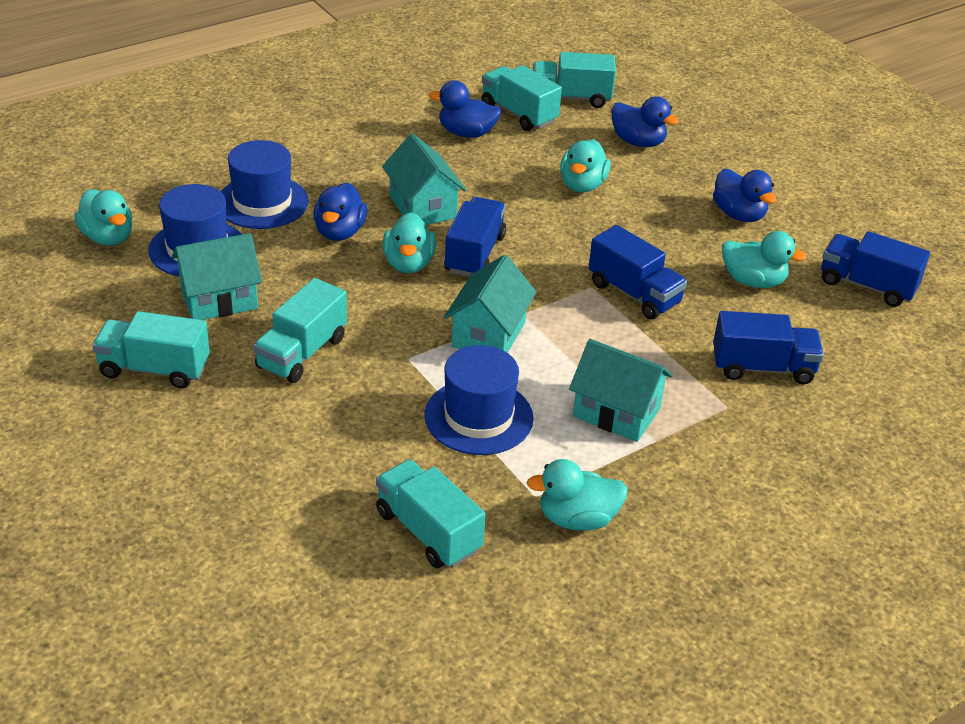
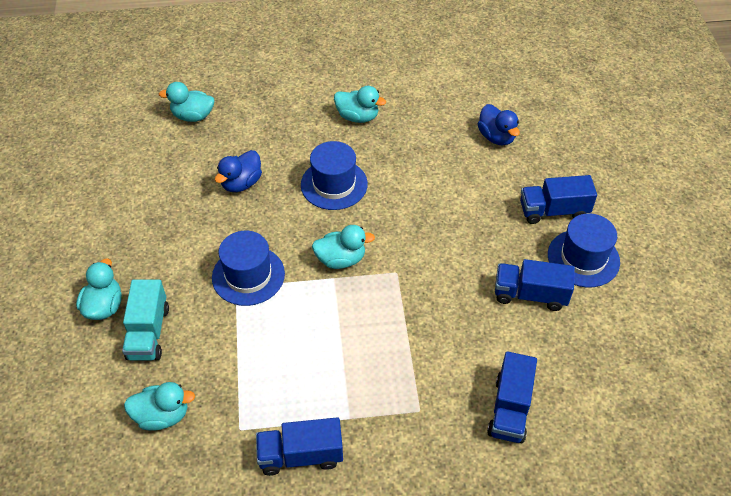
blue duck: [313,183,367,241] [429,80,501,138] [611,96,679,147] [713,169,776,222] = 4 -> [215,150,262,192] [478,104,520,145] = 2
turquoise house: [172,233,262,320] [382,134,466,225] [444,255,536,353] [569,339,673,442] = 4 -> none = 0
turquoise truck: [92,311,210,388] [253,278,347,383] [376,459,486,569] [482,65,562,131] [533,52,616,108] = 5 -> [122,280,169,361] = 1

